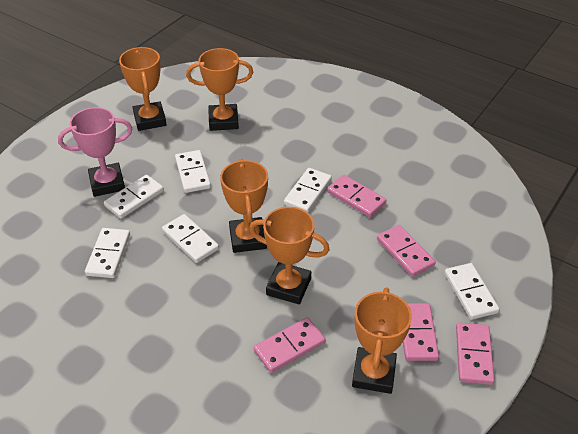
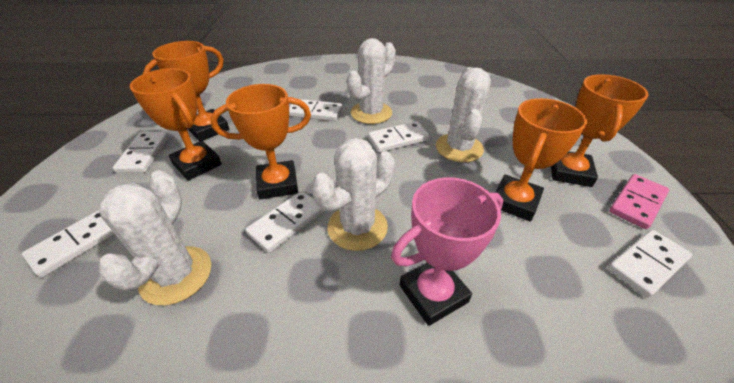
pink domino: [254,317,325,373] [327,175,386,217] [377,225,436,277] [403,303,439,361] [456,322,495,385] = 5 -> [609,174,669,229] = 1
white cactus: none = 0 -> [98,170,211,305] [311,138,395,251] [347,38,396,124] [436,67,491,162] = 4

